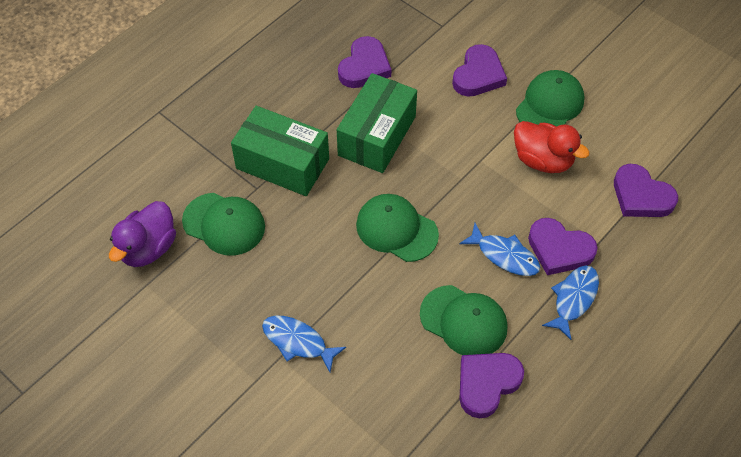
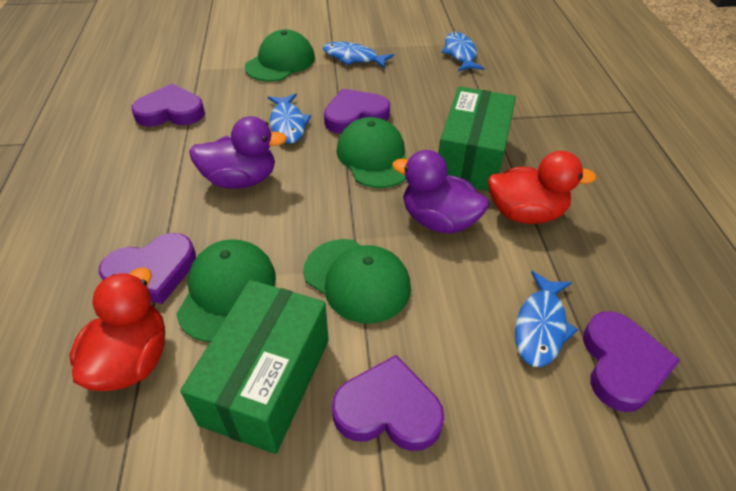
blue fish: [262,316,346,372] [459,223,540,276] [542,265,599,340] = 3 -> [268,93,311,144] [323,42,394,69] [441,32,485,71] [515,271,578,367] = 4
purple duck: [109,201,176,267] = 1 -> [189,116,287,189] [392,150,489,234] = 2
red duck: [514,121,590,173] = 1 -> [69,268,165,391] [488,151,596,224] = 2

